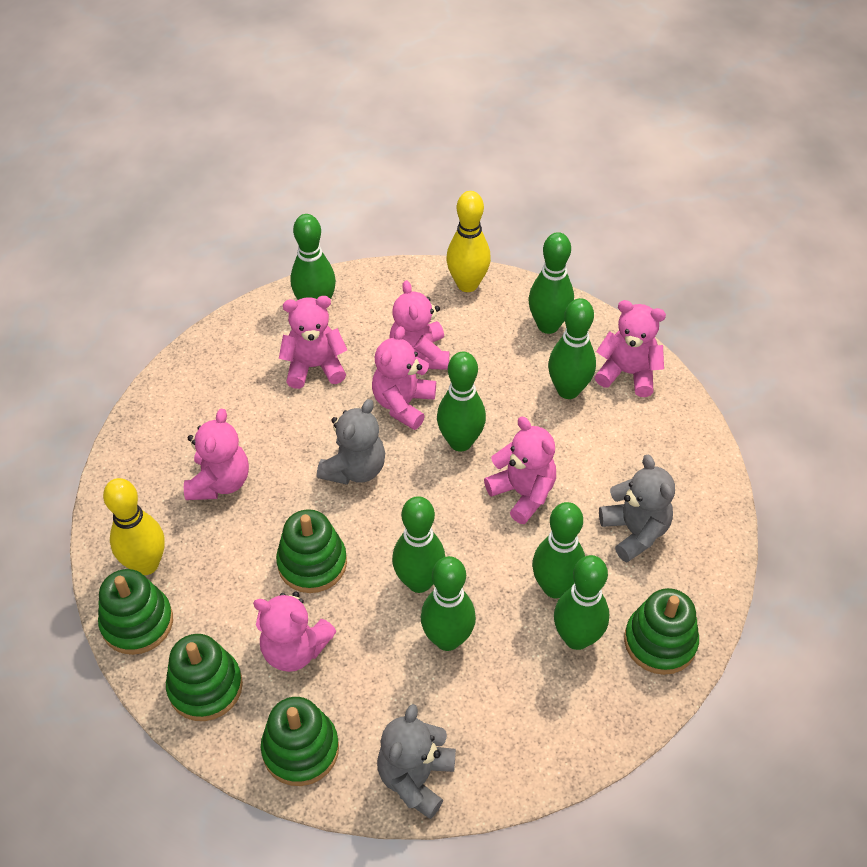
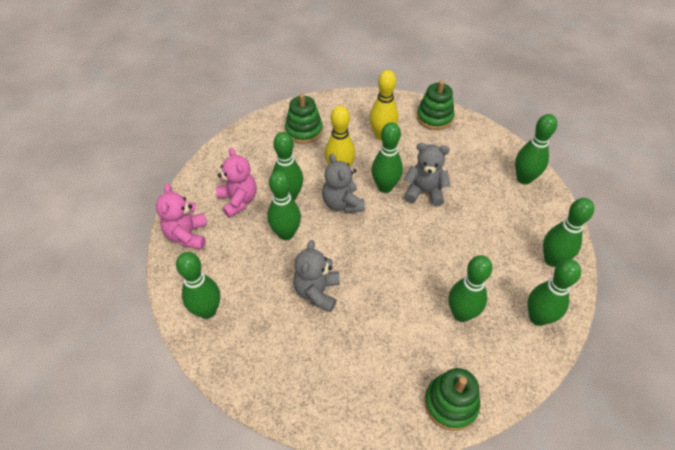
green stacking toy: [98,569,173,655] [166,634,243,721] [261,697,339,786] [276,509,347,593] [624,588,699,675] = 5 -> [285,94,323,144] [417,80,454,130] [424,368,480,431] = 3
pink teddy bear: [184,409,249,500] [253,592,337,672] [279,296,347,389] [372,326,436,430] [389,280,449,370] [484,417,556,524] [595,300,666,397] = 7 -> [156,184,207,249] [216,147,257,218] = 2

